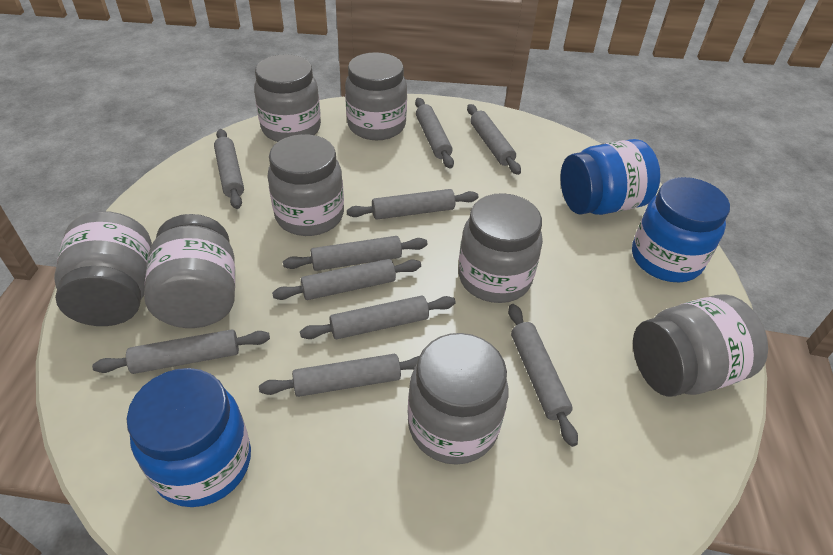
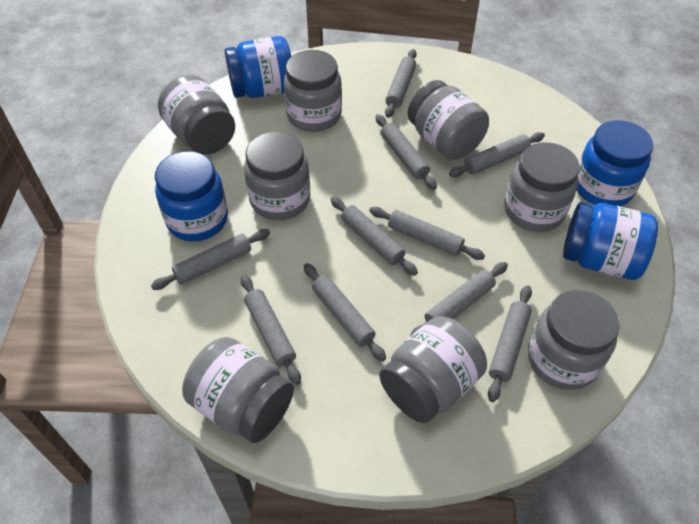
blue jar: [127,368,251,507] [560,139,660,215] [632,177,730,282] = 3 -> [155,151,228,241] [225,36,292,98] [563,202,658,280] [576,120,653,206] = 4

